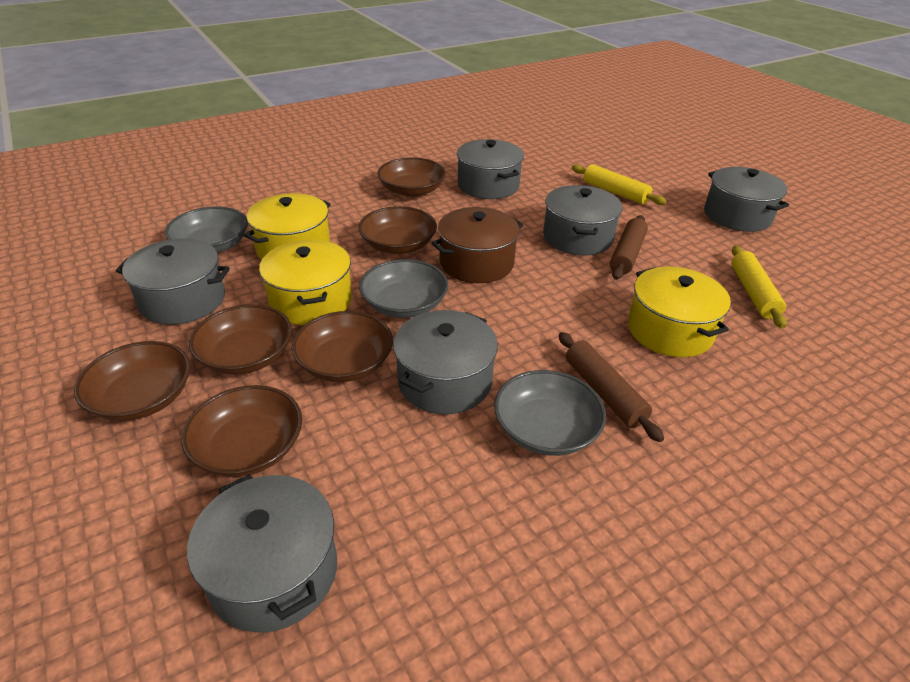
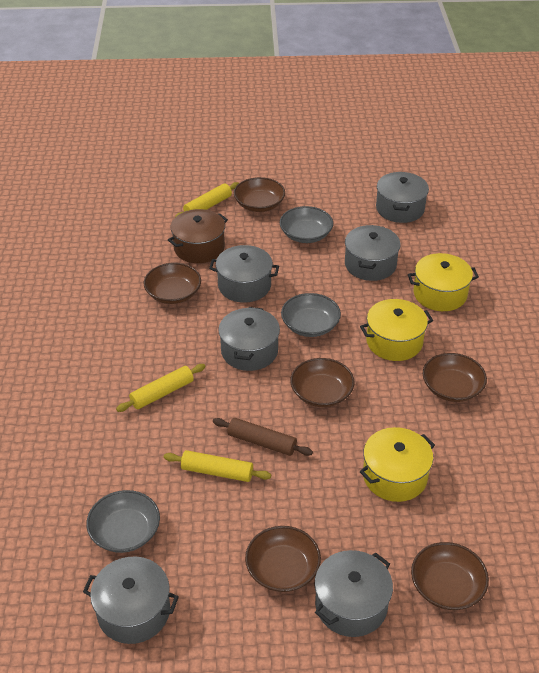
brown rolling pin: [559,332,664,442] [610,215,648,280] = 2 -> [213,418,313,456] = 1
yellow rolling pin: [572,164,667,205] [731,246,787,328] = 2 -> [116,364,206,412] [164,450,271,482] [175,182,239,217] = 3

